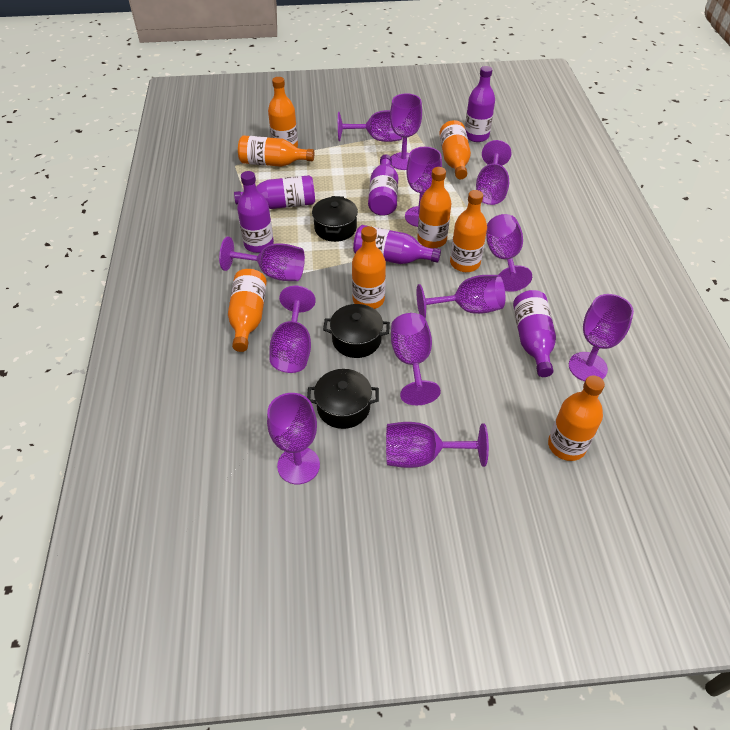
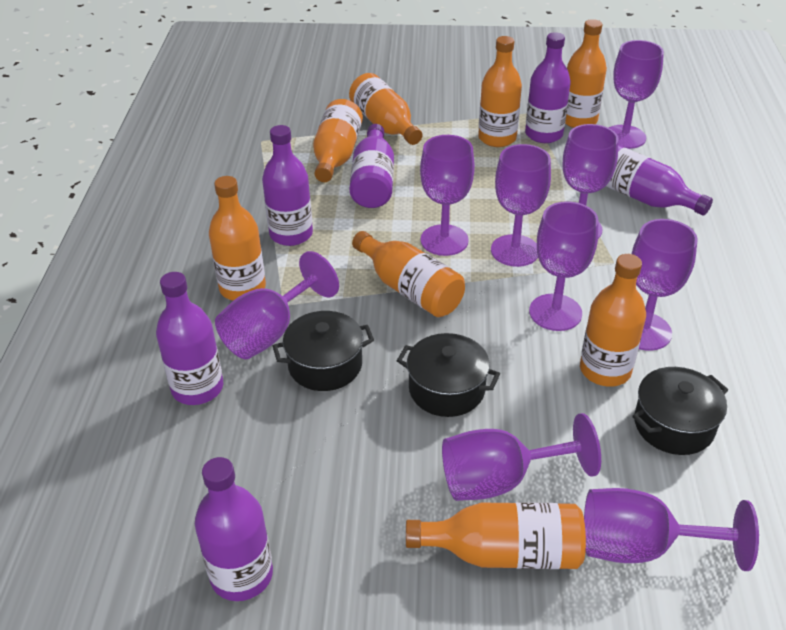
purple goblet: [219,237,305,281] [267,393,320,484] [269,286,316,373] [338,110,402,142] [386,422,489,468] [390,93,422,170] [391,313,441,405] [405,147,442,227] [416,275,505,319] [476,140,512,205] [486,214,532,292] [569,294,634,381] = 12 -> [215,251,339,359] [420,135,475,256] [442,413,601,501] [491,144,551,267] [529,201,598,331] [563,124,618,239] [584,488,759,571] [609,40,664,149] [632,219,698,351] = 9

